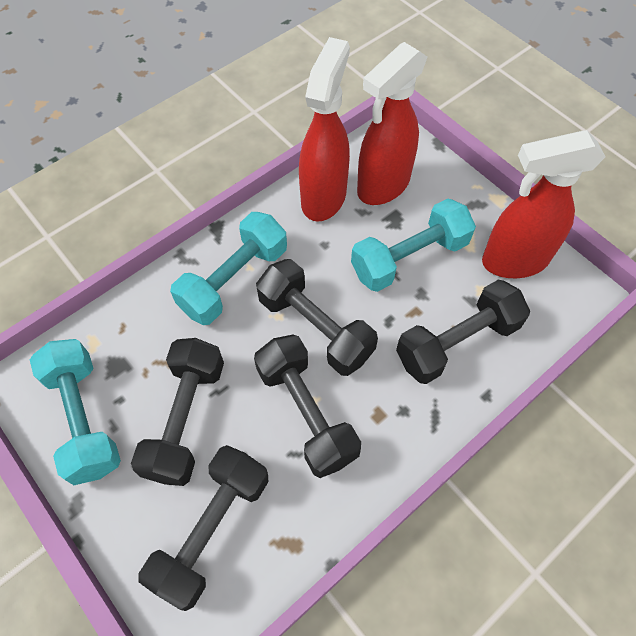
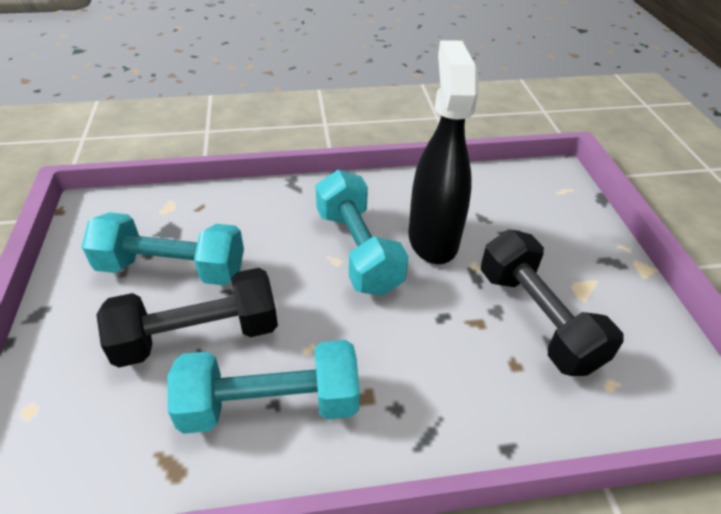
black dumbbell: [131,338,224,486] [138,445,268,611] [254,335,361,478] [256,259,378,376] [396,279,530,384] = 5 -> [96,268,278,368] [481,229,624,376] = 2
black spray bottle: none = 0 -> [409,40,478,264] = 1
red spray bottle: [299,37,350,222] [357,42,427,205] [482,130,606,278] = 3 -> none = 0

